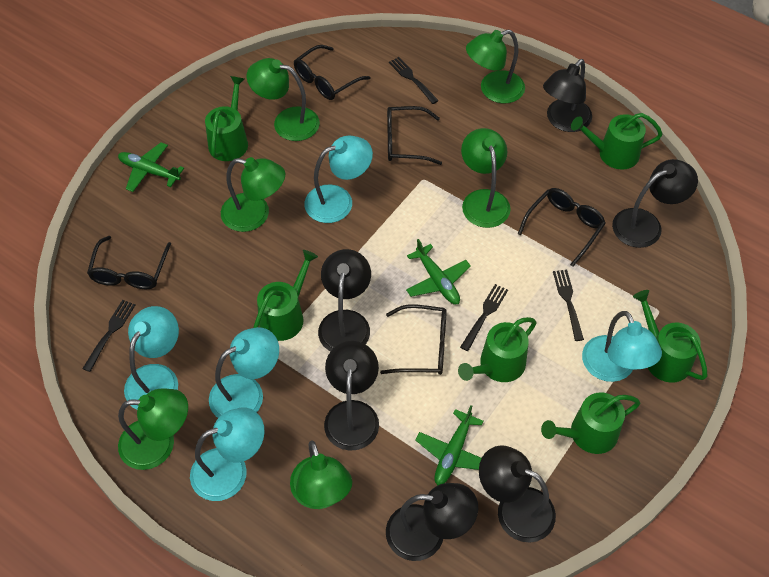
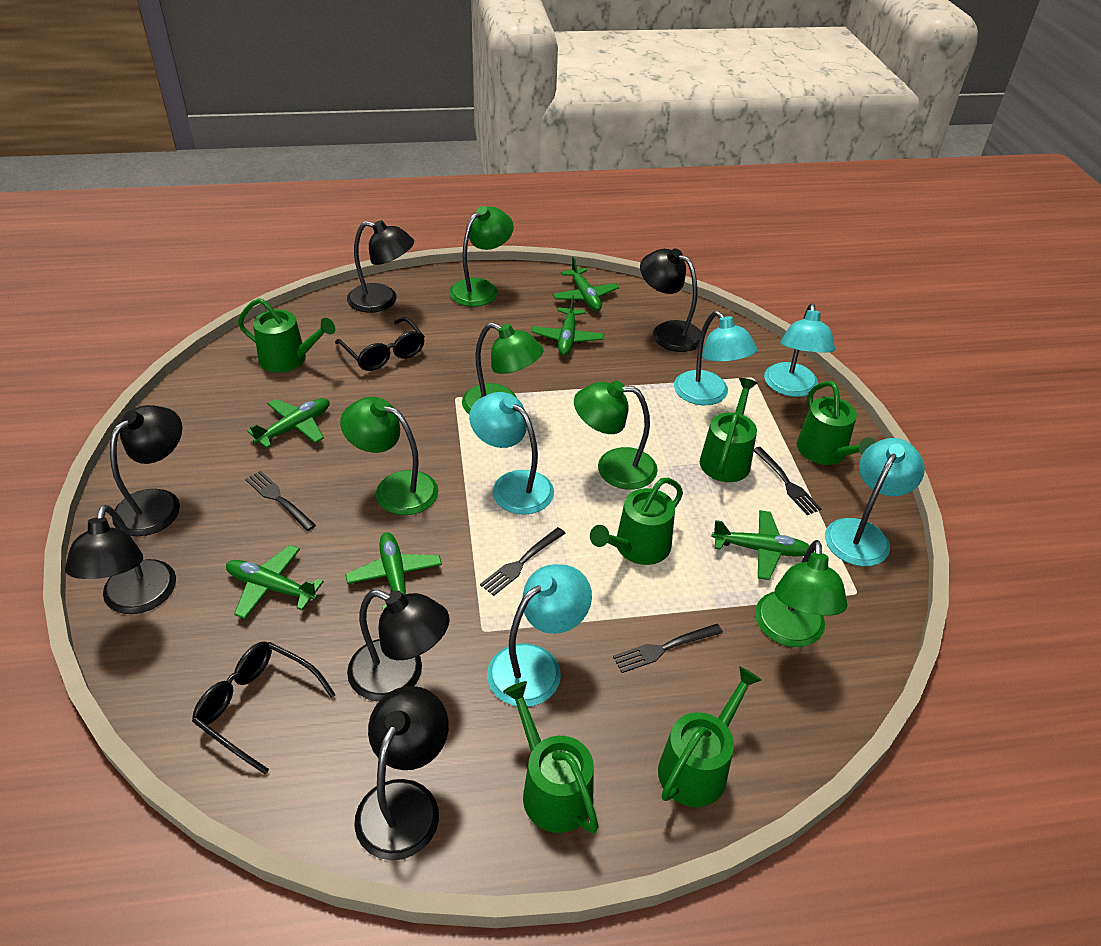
black glasses: [87,236,171,289] [294,45,370,100] [380,304,447,375] [387,106,442,165] [518,188,606,267] = 5 -> [192,641,336,774] [335,317,425,371] = 2
green lamp: [118,388,188,470] [221,157,285,232] [247,58,320,141] [290,440,352,509] [461,128,511,228] [466,29,525,103] = 6 -> [340,397,438,515] [449,206,514,307] [462,323,543,415] [574,380,658,490] [755,540,847,647] = 5
green plane: [118,142,184,192] [406,239,471,305] [415,405,483,486] = 3 -> [226,545,324,619] [248,398,329,448] [345,532,442,610] [531,295,604,356] [553,256,619,311] [712,510,809,580] = 6

